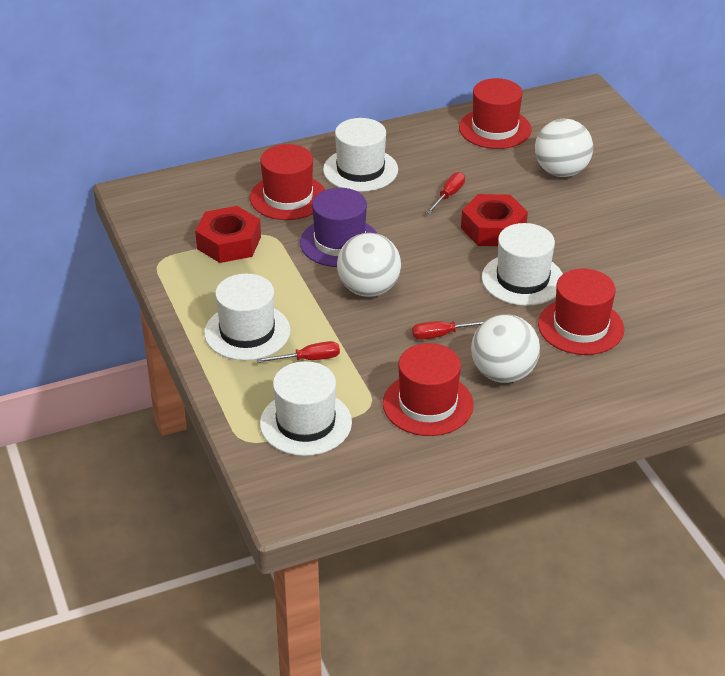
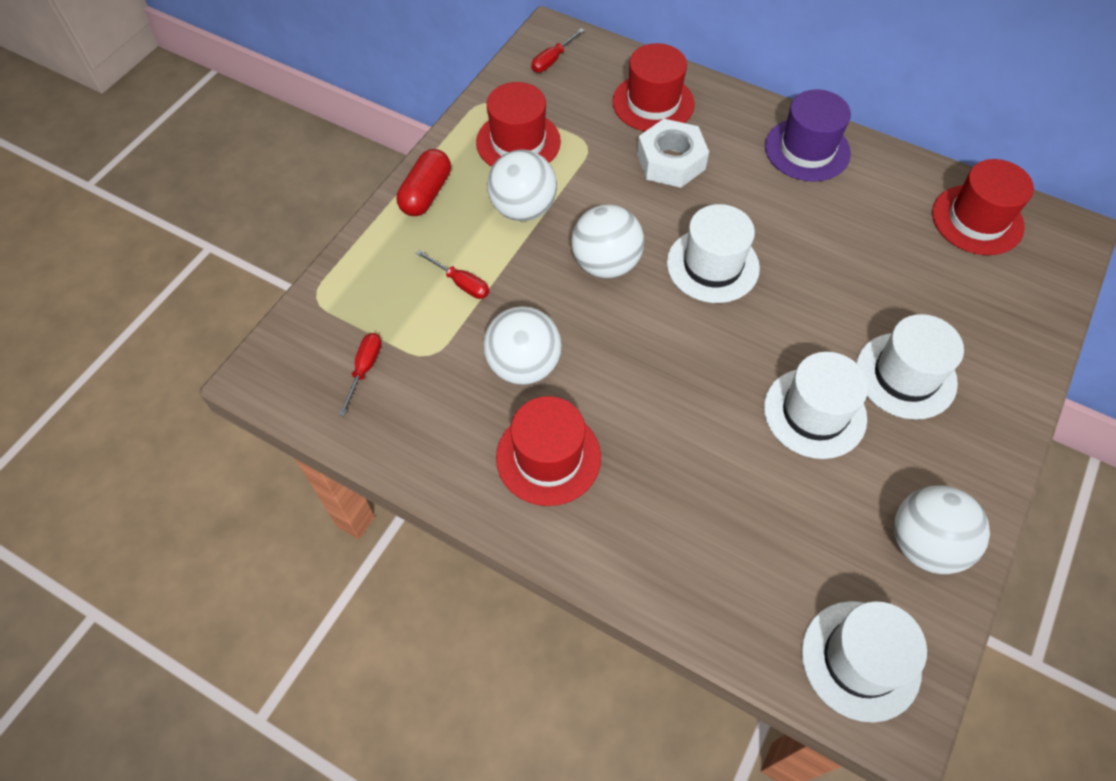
red capsule: none = 0 -> [397,149,451,216] = 1
red nut: [195,206,261,263] [461,194,528,246] = 2 -> none = 0
white ball: [337,233,401,297] [471,314,540,383] [535,119,593,177] = 3 -> [483,306,562,385] [487,149,557,221] [571,204,644,278] [894,485,990,574] = 4
white nut: none = 0 -> [637,119,709,188] = 1

